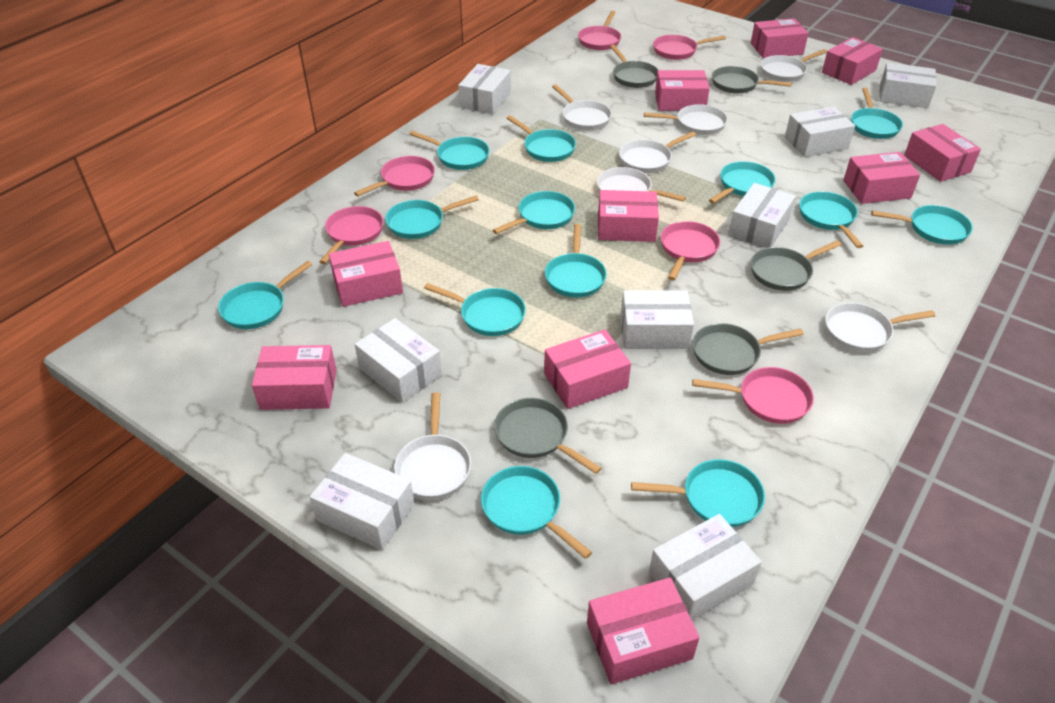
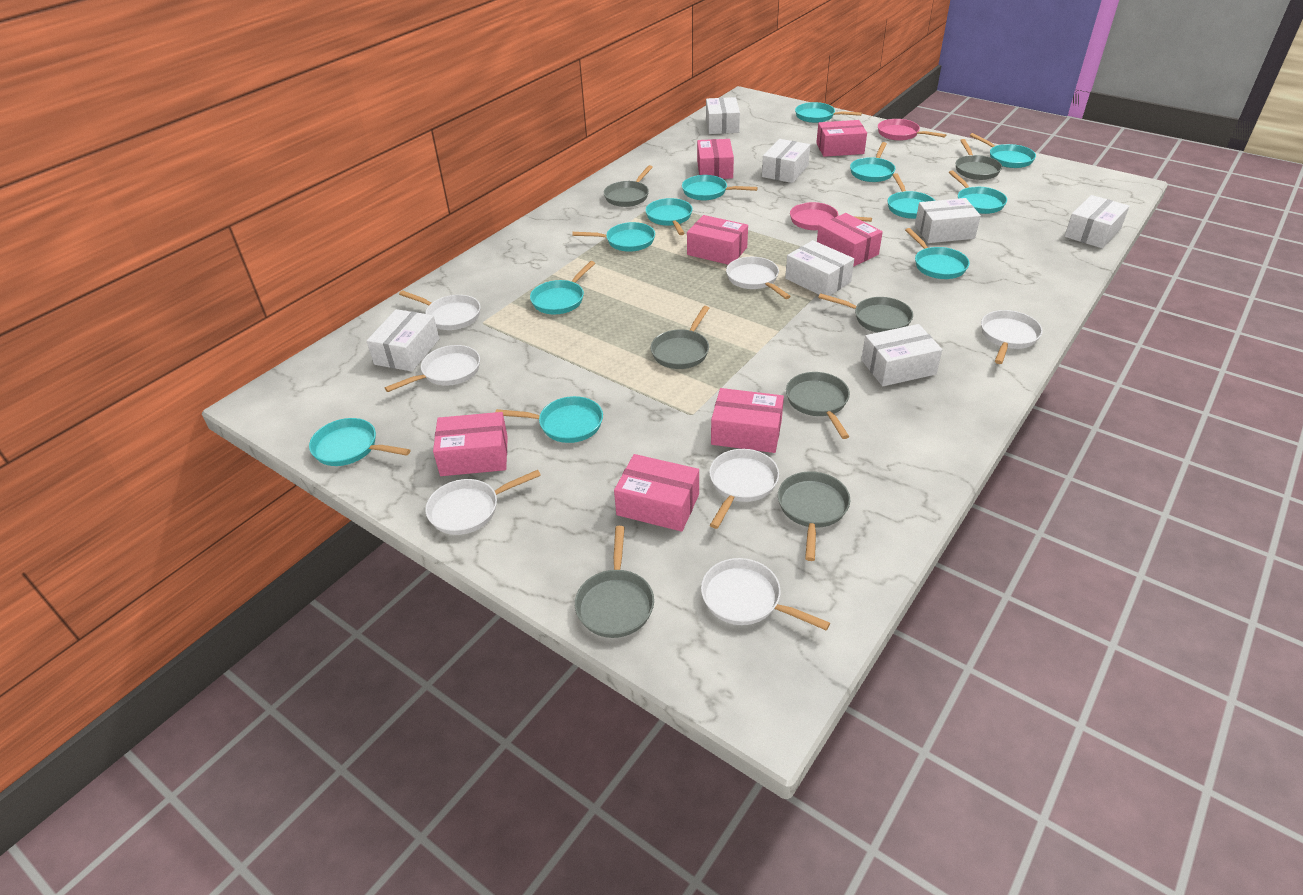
grey pan: [494,398,602,474] [610,45,658,88] [692,323,804,375] [712,66,792,94] [751,240,842,291] = 5 -> [575,526,654,638] [604,165,653,207] [651,306,709,369] [778,471,850,561] [786,372,850,439] [818,293,913,333] [956,139,1002,180] = 7
pink box: [252,345,337,410] [329,241,403,307] [544,330,631,409] [587,577,700,684] [598,190,659,242] [655,70,710,111] [751,18,809,58] [822,37,883,85] [843,152,920,204] [904,124,981,182] = 10 -> [433,412,508,476] [614,454,699,532] [687,215,748,265] [697,139,734,179] [711,388,784,453] [816,120,867,157] [817,213,883,267] = 7
pink pan: [319,206,384,264] [354,156,435,196] [578,11,621,50] [653,35,726,60] [661,221,720,281] [692,367,814,424] = 6 -> [790,202,872,230] [878,119,946,141] = 2
turquoise pan: [218,261,312,329] [385,196,479,239] [409,131,490,170] [424,283,526,336] [481,466,592,559] [493,191,575,234] [507,115,576,162] [545,224,607,297] [631,459,765,527] [709,161,776,204] [799,191,863,248] [851,88,903,139] [871,205,973,245] = 13 -> [309,418,411,466] [495,396,603,443] [530,261,595,314] [572,222,655,252] [645,198,693,235] [682,175,758,201] [795,102,862,123] [850,142,895,182] [888,173,935,219] [905,228,970,279] [949,170,1007,214] [970,133,1036,168] = 12
white box: [310,453,415,550] [355,318,442,403] [458,64,511,114] [621,290,694,349] [649,514,762,621] [728,183,796,248] [785,106,855,157] [879,62,937,108] = 8 -> [367,309,439,372] [706,97,740,134] [762,139,810,183] [785,240,854,296] [861,324,942,386] [915,198,981,243] [1064,195,1129,248] = 7

